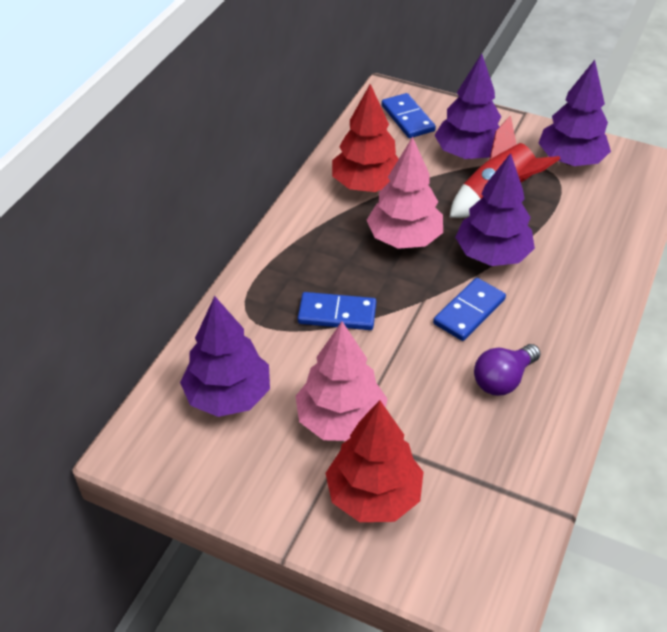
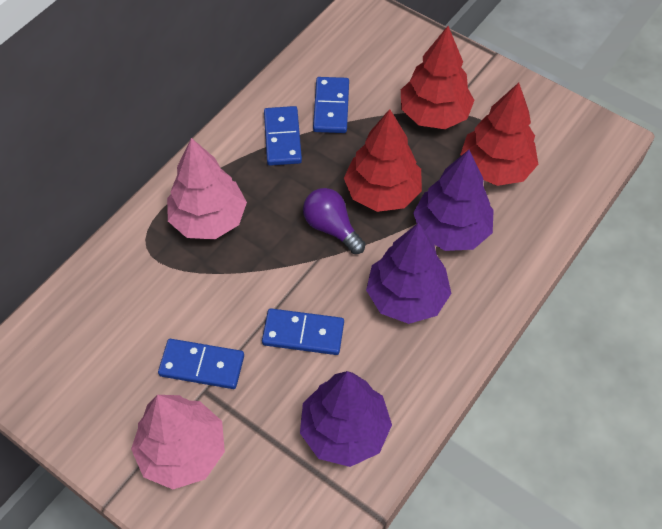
blue domino: [298,292,376,330] [381,93,436,138] [433,278,506,341] = 3 -> [158,339,244,389] [262,308,344,355] [264,106,302,166] [313,77,349,133] = 4
purple tree: [180,296,270,417] [434,53,501,159] [455,153,535,266] [538,60,611,166] = 4 -> [300,371,392,467] [366,223,451,324] [413,150,494,251] = 3
red rocket: [450,116,560,218] = 1 -> none = 0
red tree: [325,400,423,522] [332,84,398,192] = 2 -> [344,109,422,212] [401,26,475,129] [460,83,538,186] = 3

